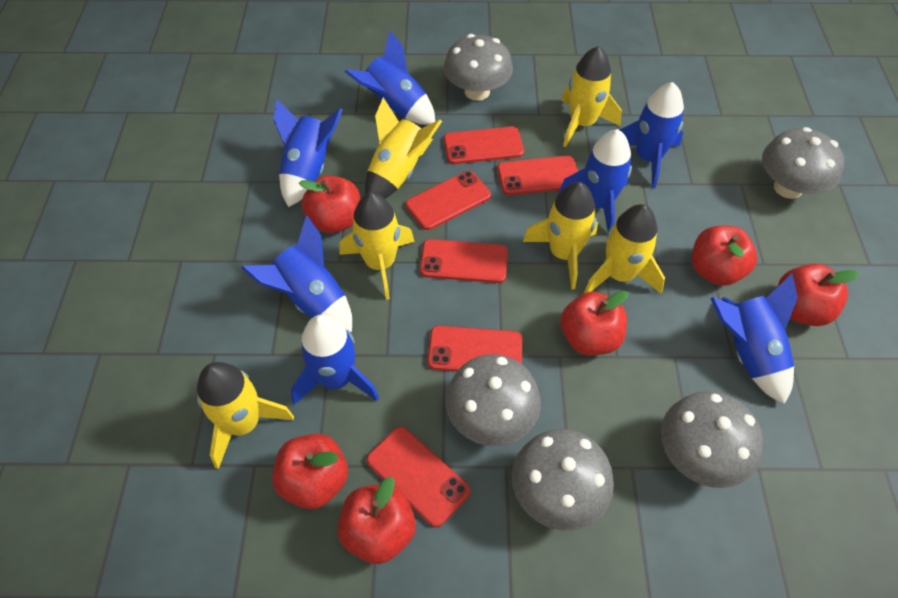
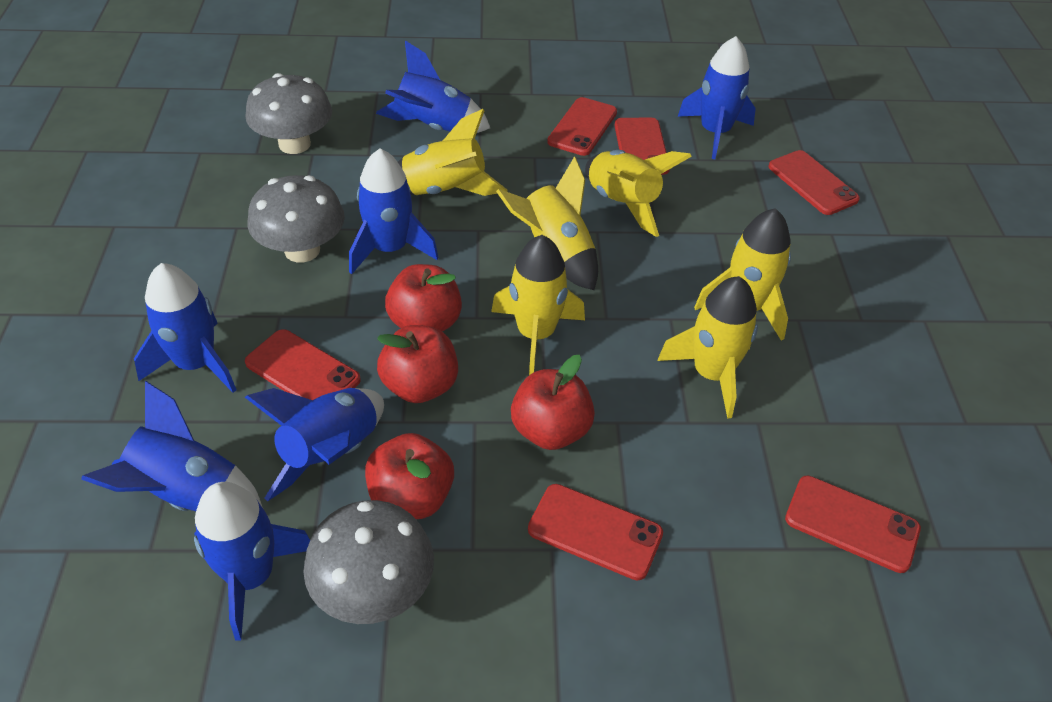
grey mushroom: [444,34,513,101] [446,354,541,446] [512,429,614,530] [661,391,763,488] [762,127,844,199] = 5 -> [246,73,332,154] [248,175,345,263] [303,500,434,624] = 3
red apple: [272,434,348,509] [299,175,360,233] [338,477,416,564] [560,290,628,356] [691,226,757,286] [778,264,859,326] = 6 -> [365,433,454,519] [377,325,458,403] [385,264,462,331] [511,355,595,450] = 4

